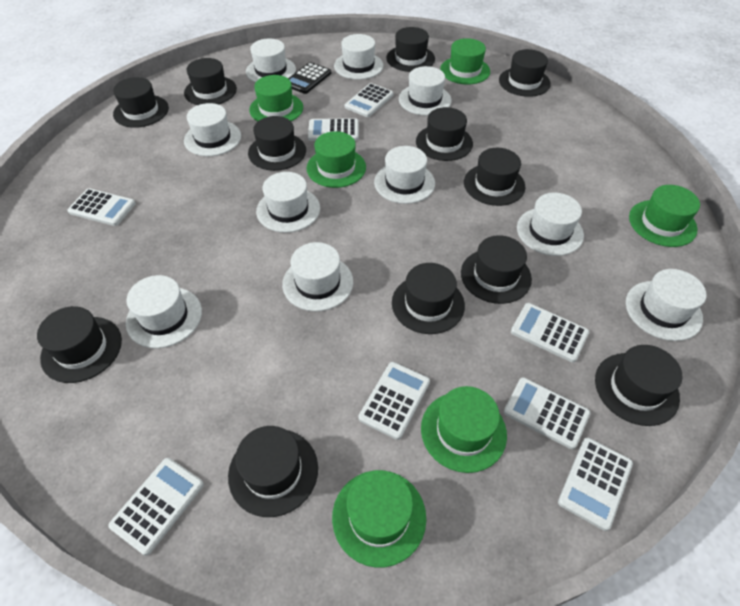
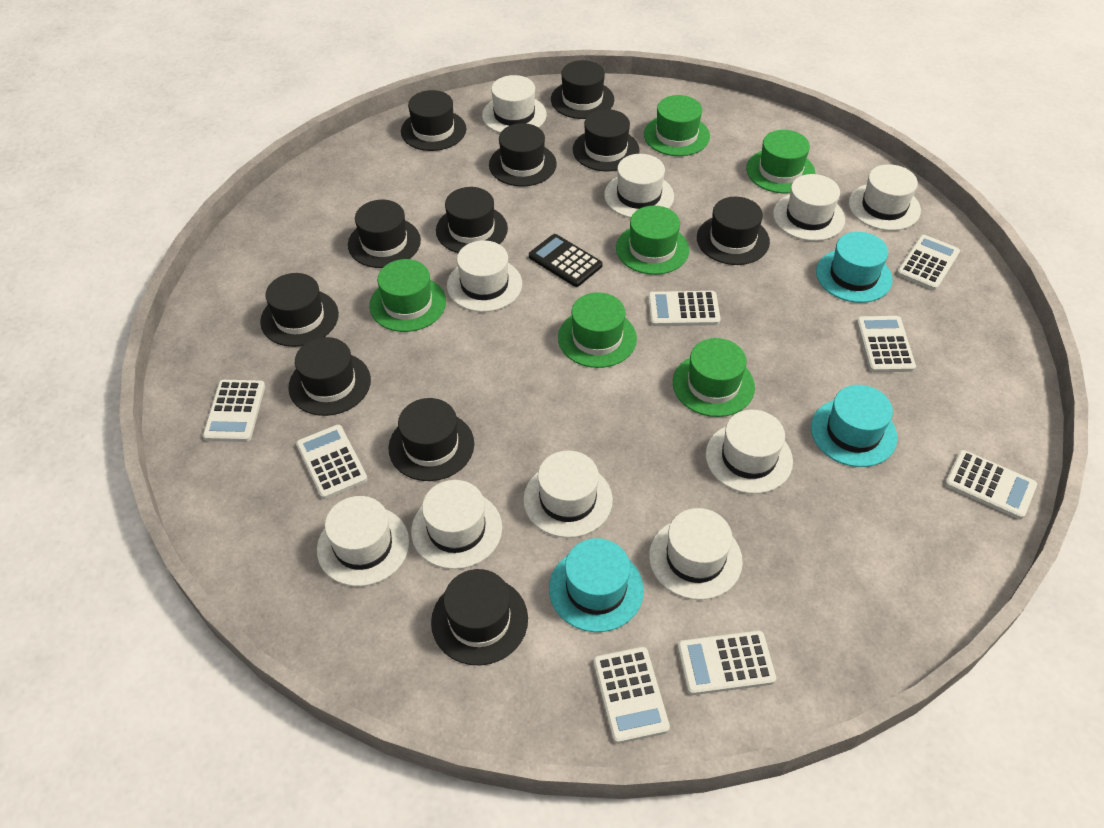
black hat: [37,306,122,383] [113,77,169,128] [184,58,237,105] [228,426,318,517] [248,116,306,171] [386,27,435,72] [392,263,465,334] [416,107,473,161] [461,235,532,304] [464,148,526,206] [499,49,551,97] [595,345,683,426] = 12 -> [260,273,339,347] [288,337,371,416] [348,200,421,268] [388,398,474,481] [401,90,466,151] [431,569,528,665] [436,187,508,253] [489,123,557,187] [551,60,614,119] [573,109,640,172] [697,197,770,265] = 11
turquoise hat: none = 0 -> [549,538,644,632] [811,385,897,467] [816,232,892,303] = 3

